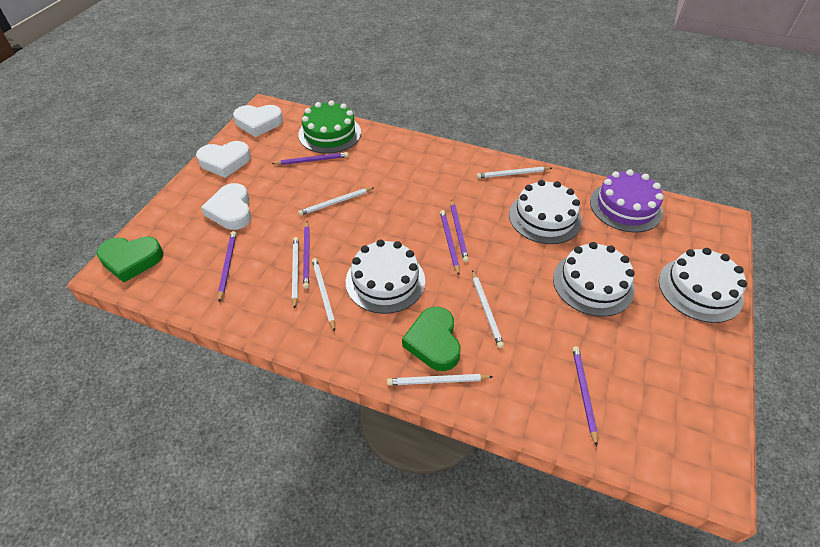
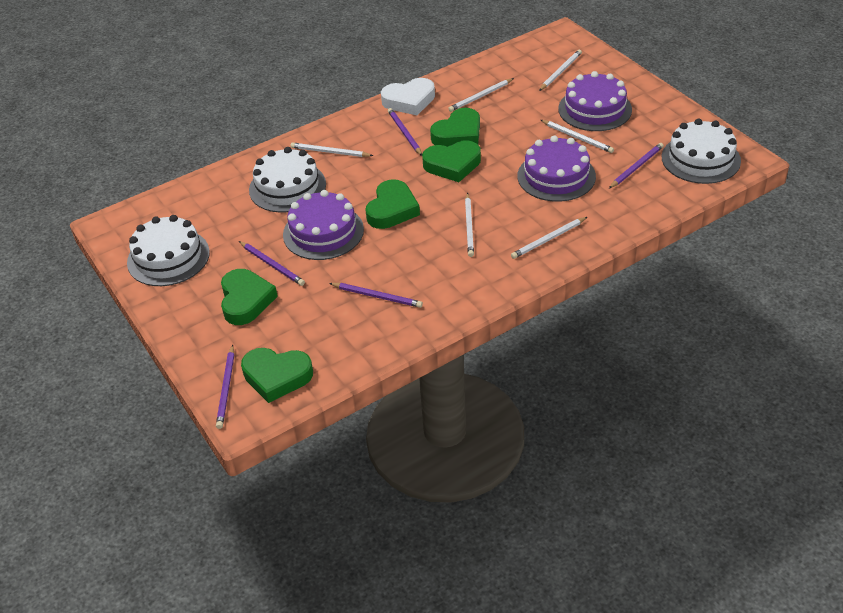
green cake: [298,100,361,154] = 1 -> none = 0
green heart: [97,237,163,283] [402,307,460,371] = 2 -> [221,269,278,325] [241,348,313,403] [365,179,420,229] [422,140,481,182] [430,108,480,147] = 5
purple cake: [590,169,663,233] = 1 -> [283,190,364,260] [517,136,596,202] [558,71,632,131] = 3
purple pencil: [218,231,236,302] [272,152,348,165] [303,221,310,289] [440,210,460,275] [450,199,469,262] [572,346,598,447] = 6 -> [216,345,234,429] [239,241,305,286] [329,283,423,308] [388,108,422,156] [609,143,664,189] = 5
white cake: [346,239,425,314] [509,180,582,244] [553,242,635,317] [658,248,747,323] = 4 -> [127,215,210,286] [249,147,326,213] [662,119,741,184] = 3
white heart: [196,141,251,178] [201,183,251,230] [233,105,283,137] = 3 -> [381,78,435,115] = 1

